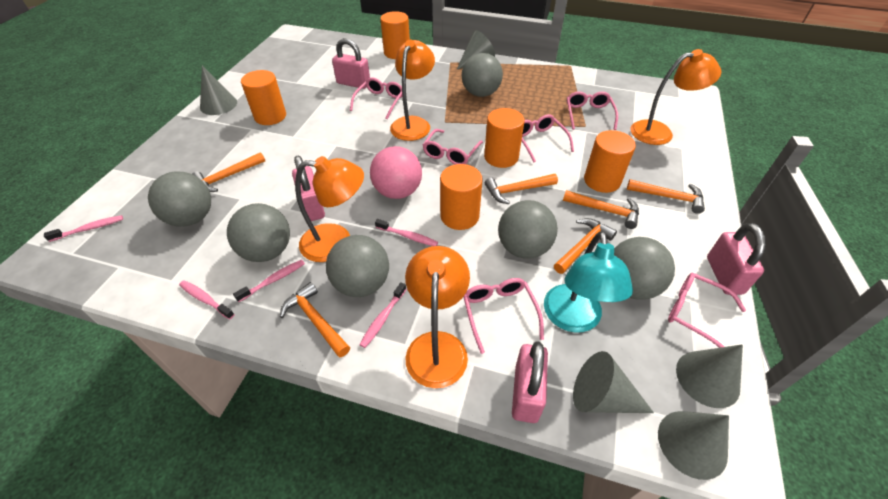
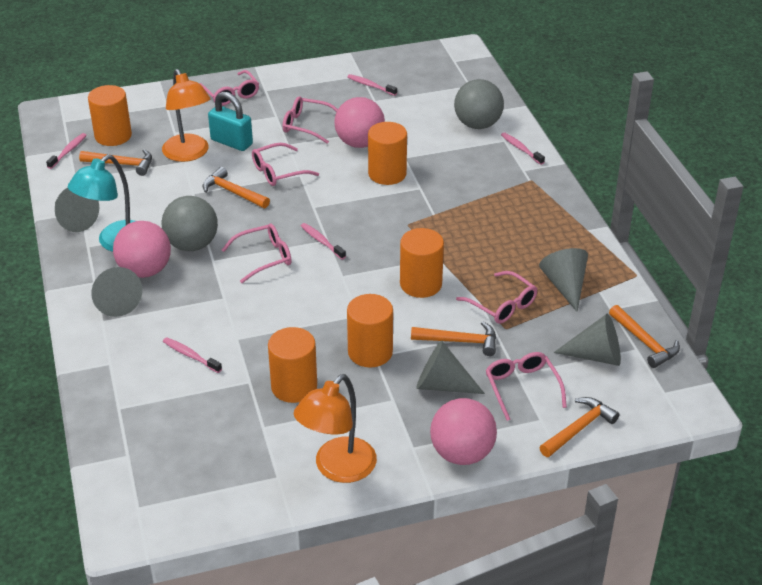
grey ball: [148,171,211,227] [227,203,290,262] [326,235,389,297] [462,53,503,97] [498,200,558,259] [614,237,675,300] = 6 -> [161,196,218,251] [454,79,504,129] = 2
orange hammer: [192,152,265,192] [280,282,350,357] [485,174,558,204] [554,218,617,274] [563,190,639,229] [627,179,705,214] = 6 -> [79,149,152,176] [203,167,270,208] [411,321,496,356] [539,397,620,457] [609,305,680,368] = 5
orange lamp: [295,156,364,262] [390,39,435,141] [405,246,470,388] [631,49,721,145] = 4 -> [162,69,210,162] [294,374,377,483] = 2
pink ball: [370,146,422,199] = 1 -> [113,221,171,278] [334,97,385,148] [430,398,497,465] = 3
pink padlock: [292,156,325,221] [332,38,370,89] [512,341,548,423] [707,223,766,295] = 4 -> none = 0
turquoise padlock: none = 0 -> [208,92,253,151] = 1

